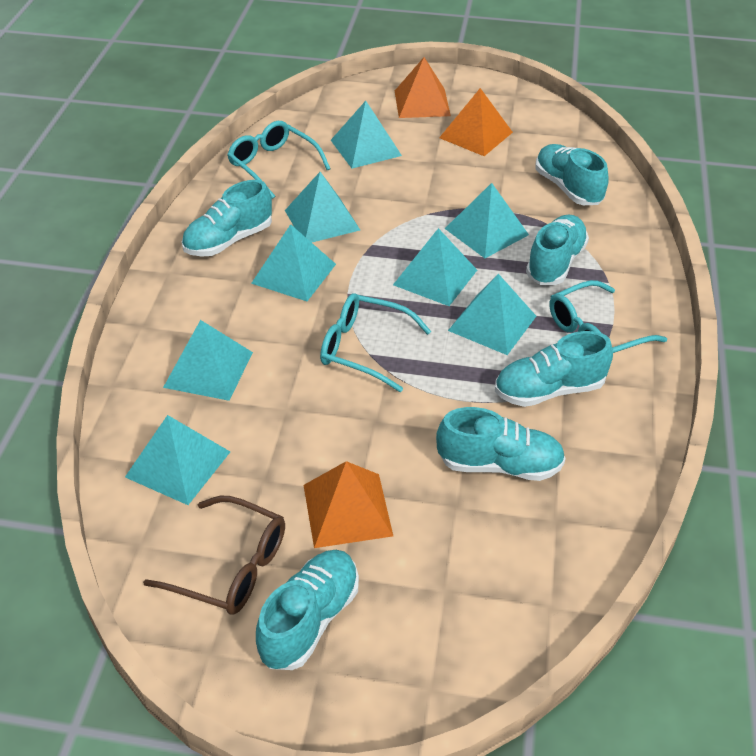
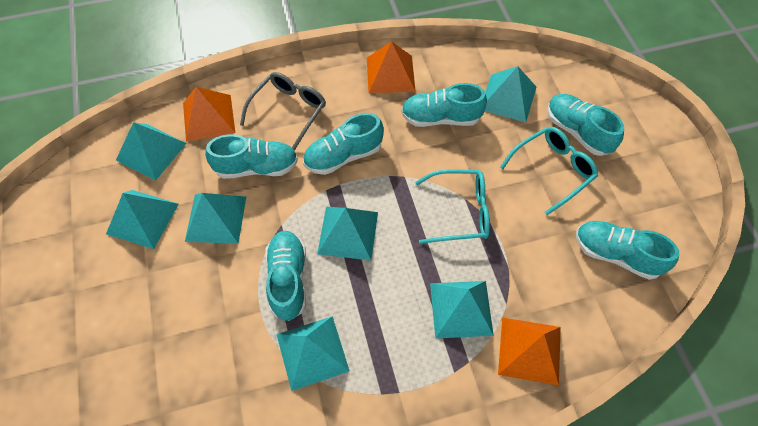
brown glasses: [143,496,285,615] = 1 -> none = 0
grey glasses: none = 0 -> [240,72,326,151] = 1
turquoise glasses: [227,121,330,199] [320,293,431,392] [549,280,667,353] = 3 -> [415,169,490,244] [500,127,598,215] = 2
turquoise pyramid: [125,415,230,505] [163,320,253,401] [251,224,336,301] [285,172,360,242] [331,101,402,168] [393,228,477,306] [445,183,529,258] [448,274,536,355] = 8 -> [106,190,179,249] [116,122,187,181] [185,193,246,244] [277,316,350,391] [317,207,378,260] [430,281,494,339] [485,66,536,122] = 7

